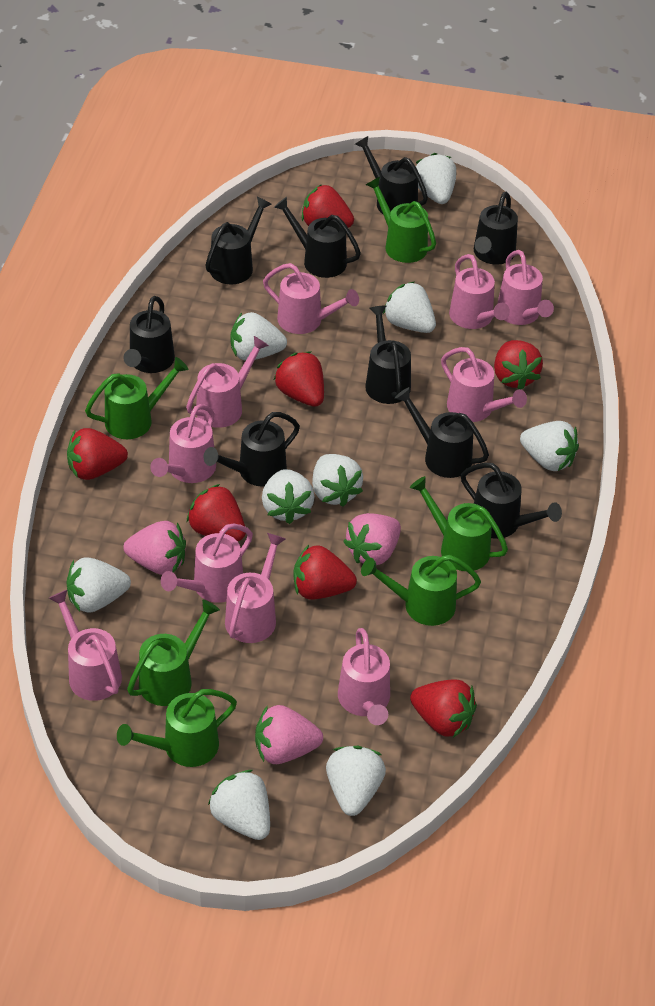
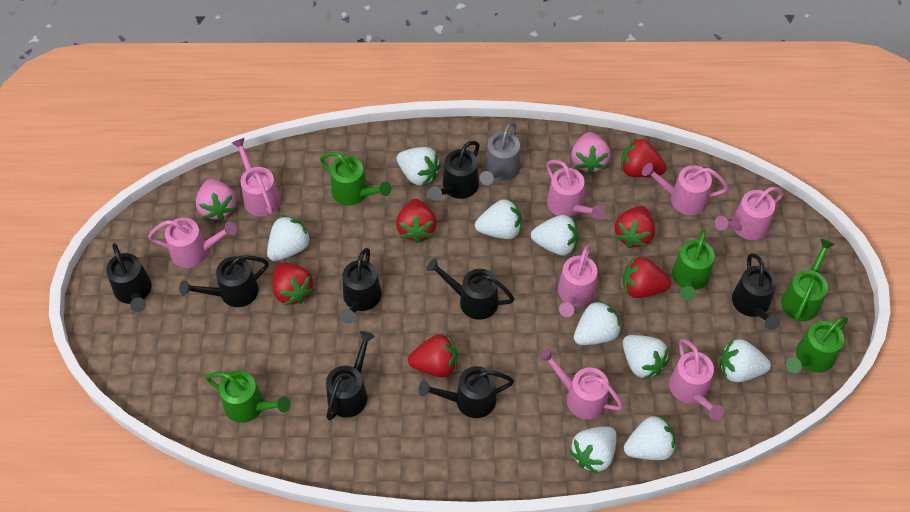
black watering can: [124,296,175,373] [203,412,300,487] [205,197,272,284] [274,197,361,278] [355,136,428,214] [365,305,411,404] [395,387,489,478] [461,463,562,539] [474,192,518,265] = 9 -> [106,243,152,312] [179,255,269,307] [326,331,375,420] [340,248,382,324] [418,366,514,418] [426,258,514,320] [429,141,480,201] [732,253,780,330] = 8
green watering can: [85,357,189,439] [117,689,237,767] [127,599,220,706] [361,555,481,626] [366,177,436,263] [410,476,508,571] = 6 -> [205,371,291,423] [320,152,391,206] [672,229,715,300] [781,239,835,321] [786,316,848,373] = 5
grey watering can: none = 0 -> [480,122,520,185] = 1
pink strawberry: [124,521,186,575] [255,705,323,764] [343,513,401,565] = 3 -> [196,179,236,221] [571,132,611,174] = 2
pink watering can: [49,590,122,701] [150,404,216,483] [161,524,253,603] [186,336,269,428] [225,533,286,643] [263,263,359,334] [338,628,390,725] [441,347,527,422] [449,254,510,329] [497,250,554,325] = 10 -> [148,218,237,268] [232,138,281,217] [539,348,623,419] [546,160,604,219] [558,244,597,317] [642,163,729,215] [669,339,724,420] [715,187,784,240] = 8
red strawberry: [67,428,128,480] [187,484,246,541] [274,352,324,407] [293,545,357,600] [302,184,354,228] [410,680,477,738] [494,340,543,390] = 7 -> [272,263,314,306] [396,199,437,243] [408,334,458,377] [615,206,655,248] [621,138,666,177] [623,256,671,298] = 6

